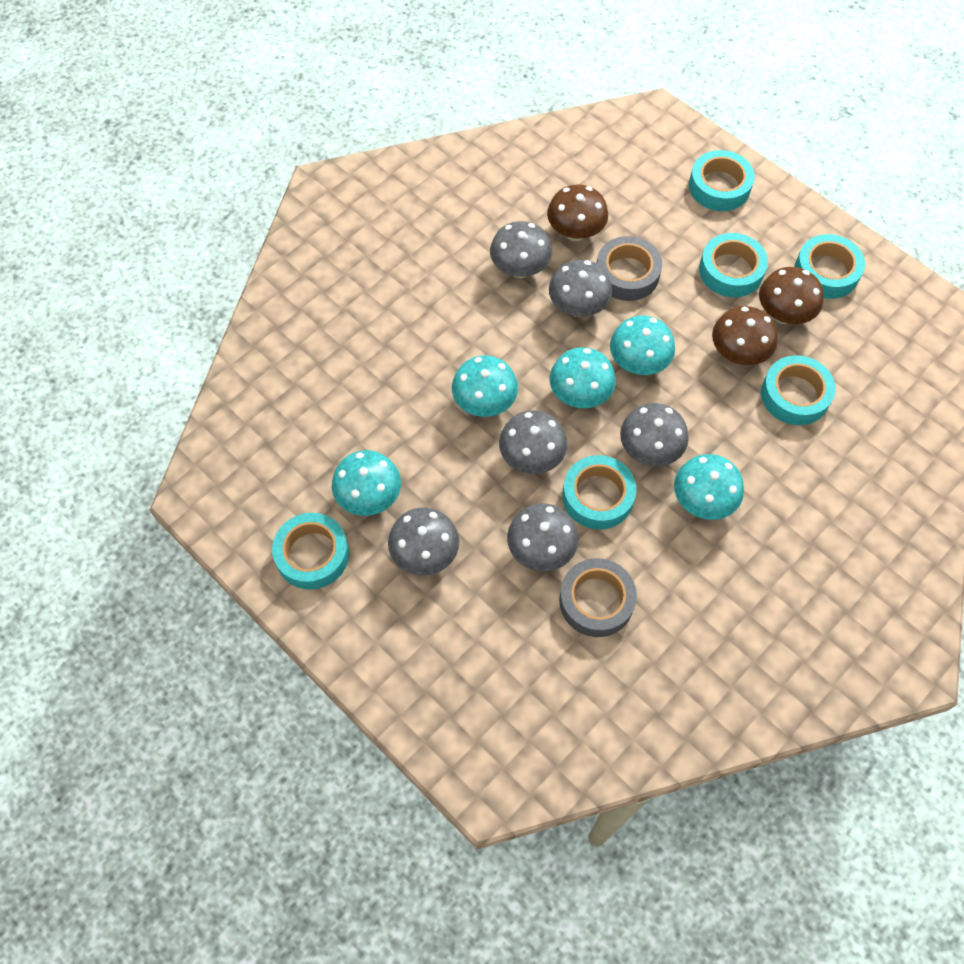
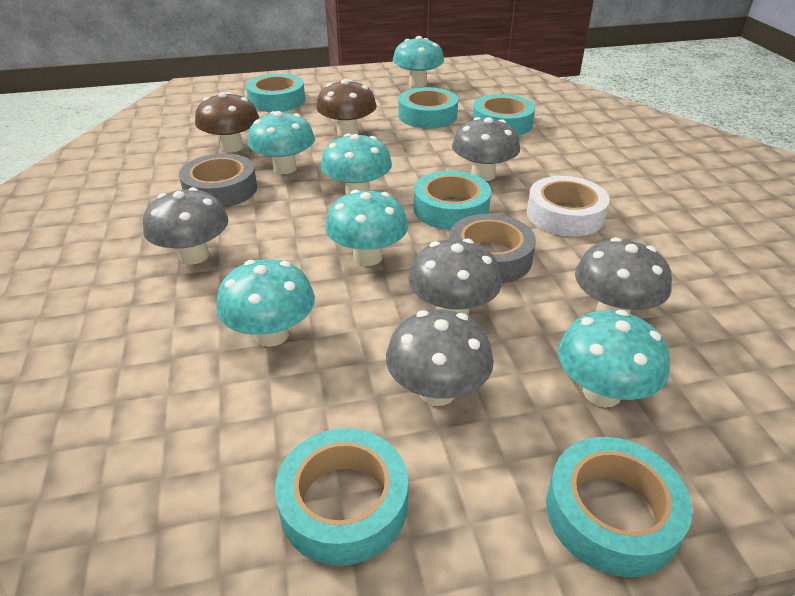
brown mushroom: [547,184,608,241] [712,306,778,365] [759,267,824,324] = 3 -> [195,92,259,153] [316,79,377,137] = 2
grey mushroom: [388,507,460,576] [490,221,552,278] [499,410,567,474] [507,504,578,571] [549,260,612,317] [620,403,689,466] = 6 -> [143,187,228,265] [386,309,494,406] [409,239,502,316] [452,117,520,181] [575,237,672,314] = 5
turquoise mushroom: [332,450,401,516] [452,355,518,417] [549,347,616,408] [610,316,675,375] [674,454,744,520] = 5 -> [216,259,315,347] [248,111,315,174] [321,133,392,195] [325,190,408,266] [393,36,444,87] [558,310,670,407] = 6
white tape: none = 0 -> [527,176,610,237] = 1

